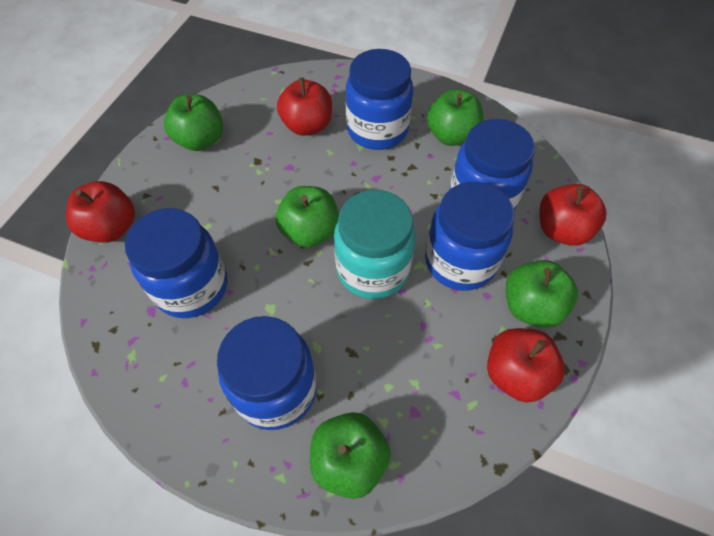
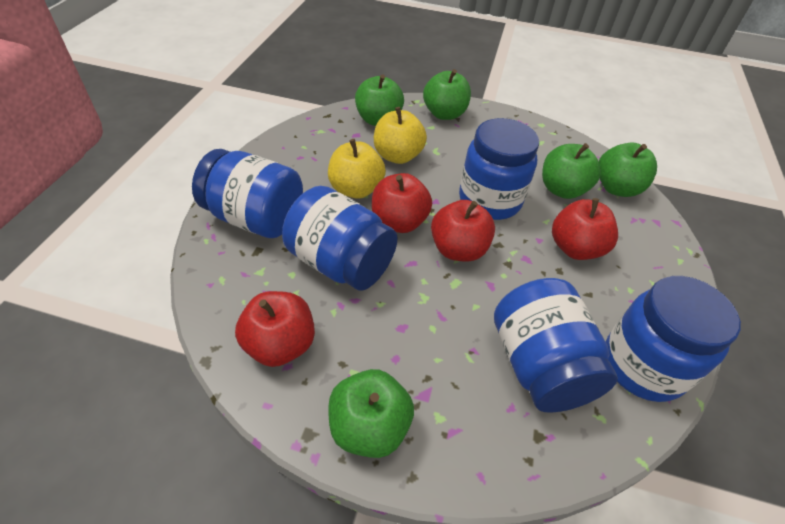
turquoise jar: [334,190,415,299] = 1 -> none = 0
yellow apple: none = 0 -> [328,139,386,199] [374,107,427,164] = 2

